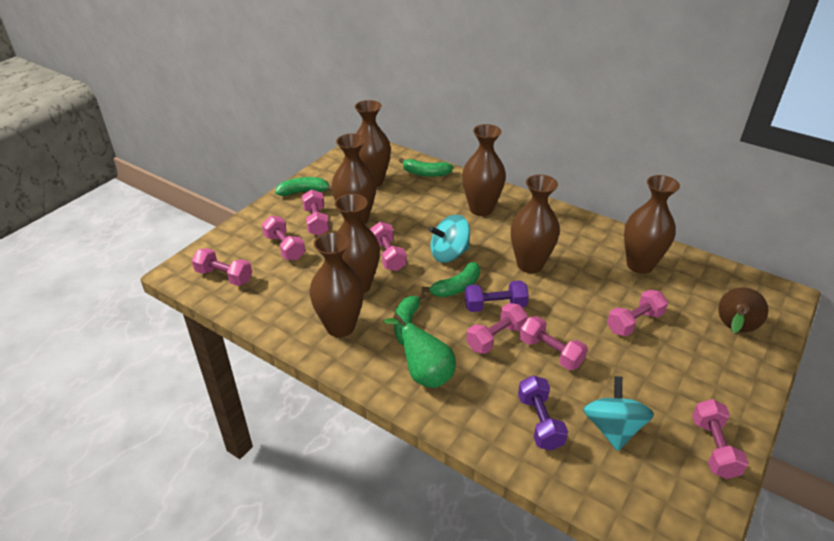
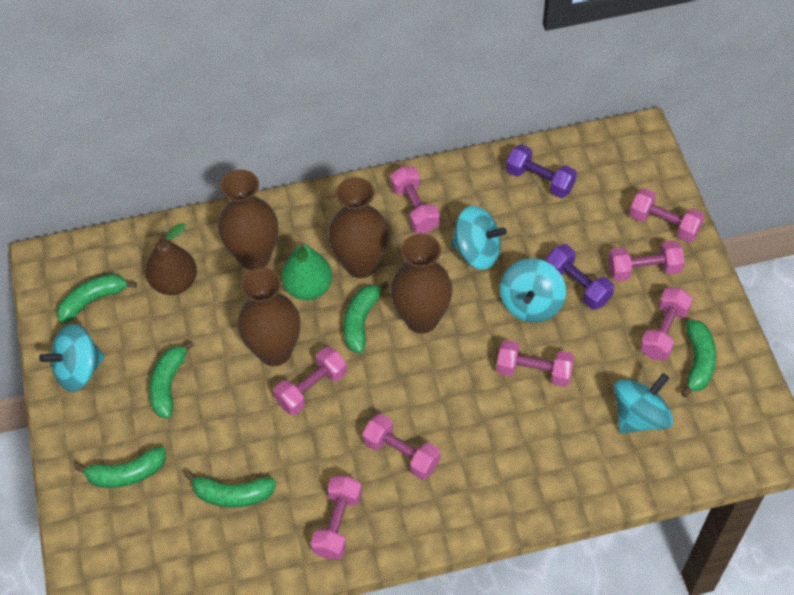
brown vase: [310,232,364,337] [332,134,376,224] [334,194,380,293] [355,100,391,188] [462,124,506,216] [511,175,560,273] [624,175,680,274] = 7 -> [218,170,278,270] [238,268,300,366] [329,177,389,278] [390,234,453,334] = 4
green banana: [275,177,332,196] [394,293,426,346] [399,158,453,177] [422,262,480,297] = 4 -> [57,274,137,324] [75,446,166,488] [149,341,195,418] [185,471,276,508] [344,281,389,353] [681,320,716,397] = 6
turquoise spinning top: [429,214,470,263] [583,376,654,451] = 2 -> [39,323,105,392] [451,206,507,270] [500,258,566,323] [614,373,673,434] = 4

